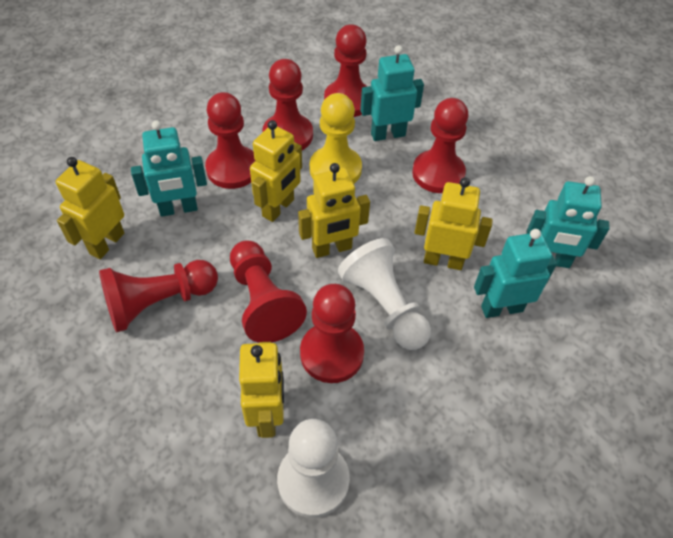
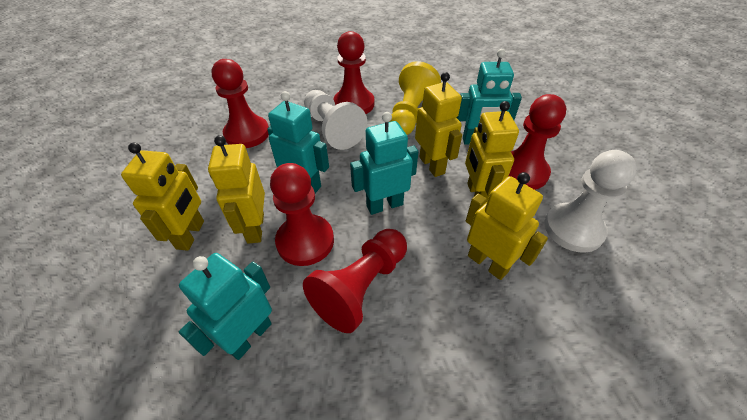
red pawn: [99,260,218,332] [205,92,255,189] [230,240,307,343] [262,59,313,150] [300,284,364,383] [324,24,368,117] [412,98,469,193] = 7 -> [211,59,269,148] [270,163,334,266] [303,229,407,333] [333,31,374,114] [508,94,566,190] = 5

